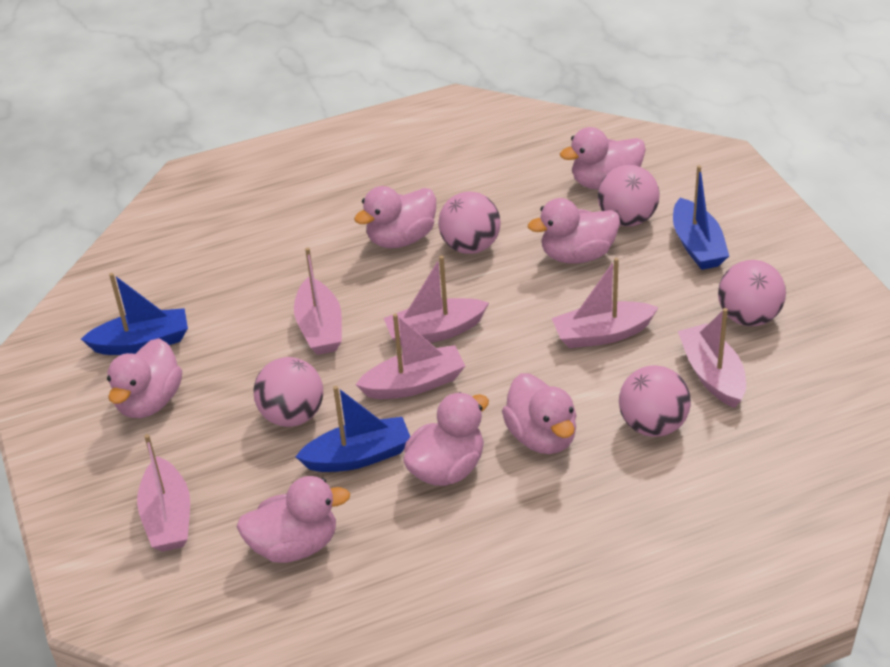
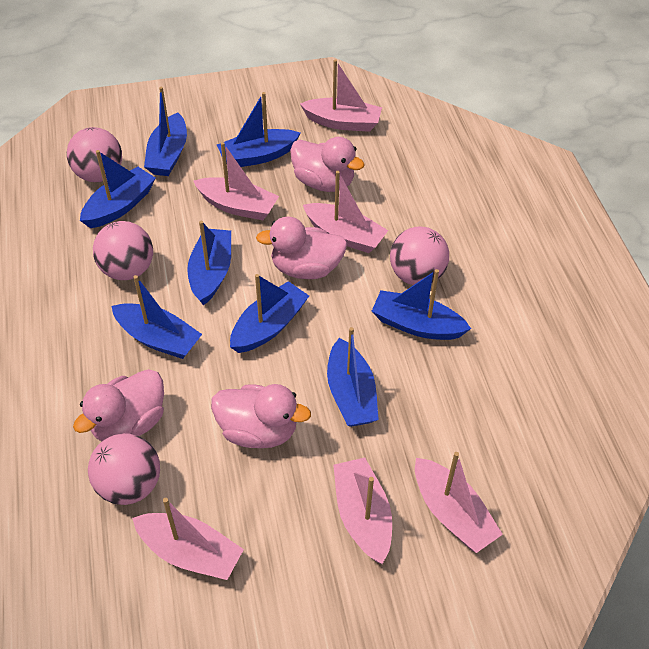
blue boat: [81,273,188,355] [296,386,410,472] [673,165,729,270] = 3 -> [80,150,156,228] [111,275,202,359] [144,87,187,176] [187,221,231,305] [217,92,300,167] [230,274,309,353] [327,327,379,427] [372,269,471,340] = 8
pink ball: [253,357,323,427] [438,192,501,254] [598,165,660,227] [619,365,691,437] [718,260,786,326] = 5 -> [67,127,122,182] [88,433,160,505] [93,221,153,280] [390,226,449,285] = 4
pink duck: [107,338,182,418] [237,476,350,563] [354,186,436,248] [403,392,489,486] [502,373,577,454] [528,198,620,264] [560,127,646,190] = 7 -> [73,369,164,441] [211,384,311,448] [256,217,347,279] [290,137,365,192] = 4

